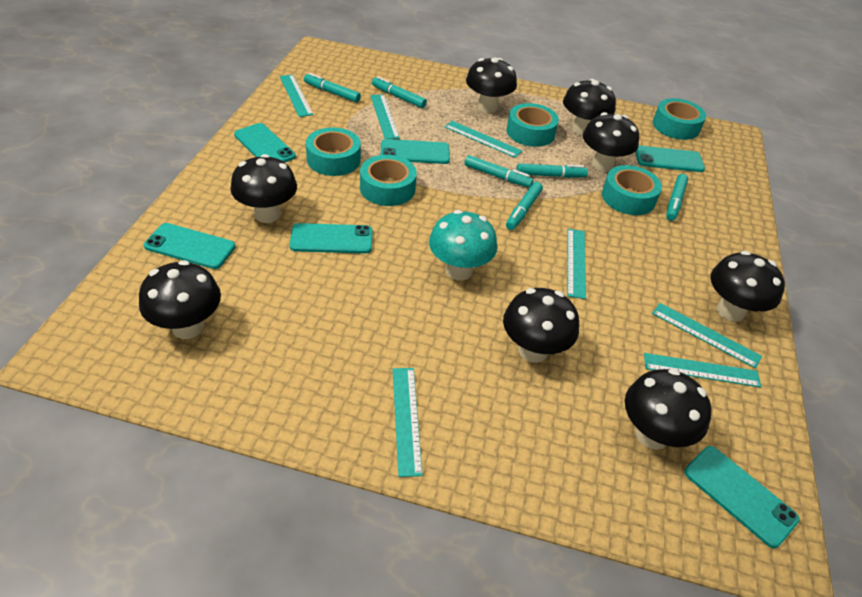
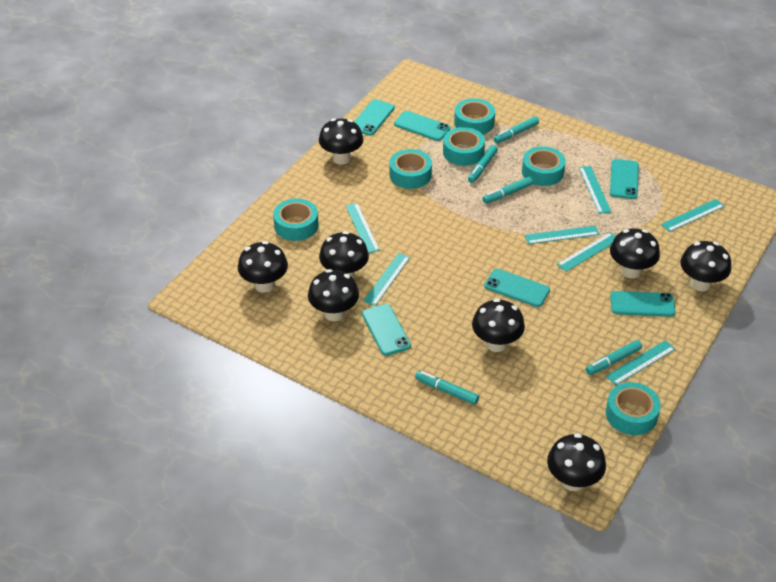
turquoise marker: [304,73,361,102] [372,76,427,108] [465,155,534,188] [506,182,543,230] [516,163,588,178] [666,174,688,221] = 6 -> [415,371,479,405] [468,145,498,183] [483,177,534,204] [493,116,539,143] [586,340,642,375] = 5
turquoise mushroom: [429,210,497,281] = 1 -> none = 0
turquoise tape: [306,127,361,176] [360,155,417,206] [507,103,559,147] [602,165,662,215] [653,98,706,140] = 5 -> [273,199,319,241] [390,149,432,189] [443,127,485,166] [454,98,495,134] [522,146,566,186] [606,382,661,435] = 6

